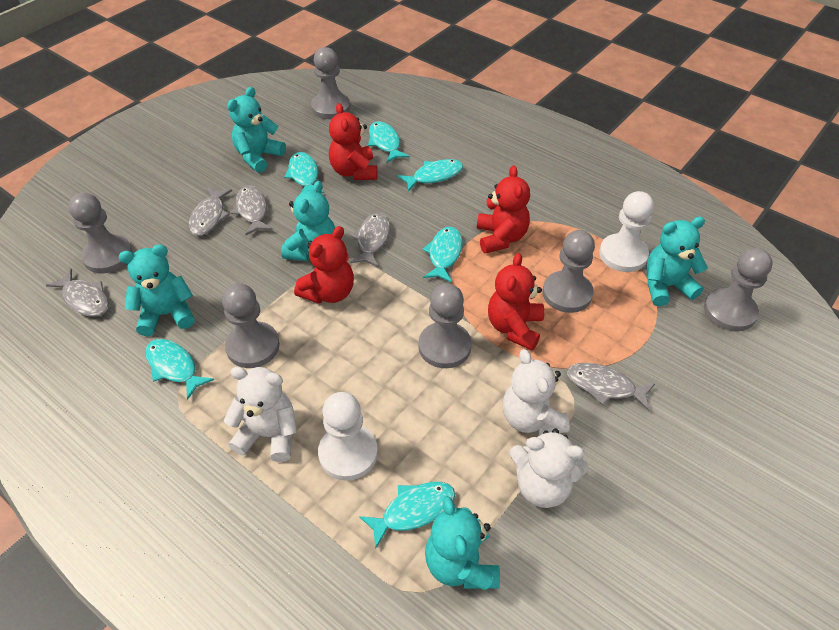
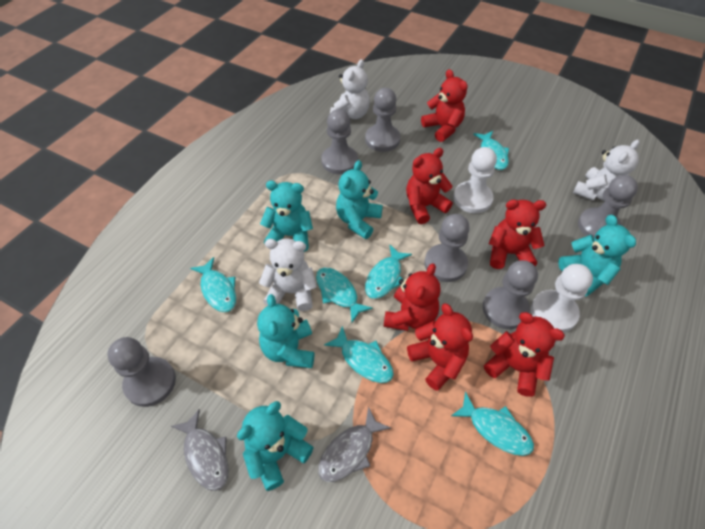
grey fish: [46,269,109,317] [189,187,232,236] [231,186,273,236] [351,213,390,266] [567,363,655,411] = 5 -> [171,409,228,491] [318,407,391,482] = 2
red teddy bear: [294,226,354,304] [329,103,377,180] [477,165,530,254] [488,253,544,351] = 4 -> [384,263,441,331] [406,148,453,224] [407,303,473,391] [421,69,468,142] [484,312,565,397] [489,200,546,269] = 6

